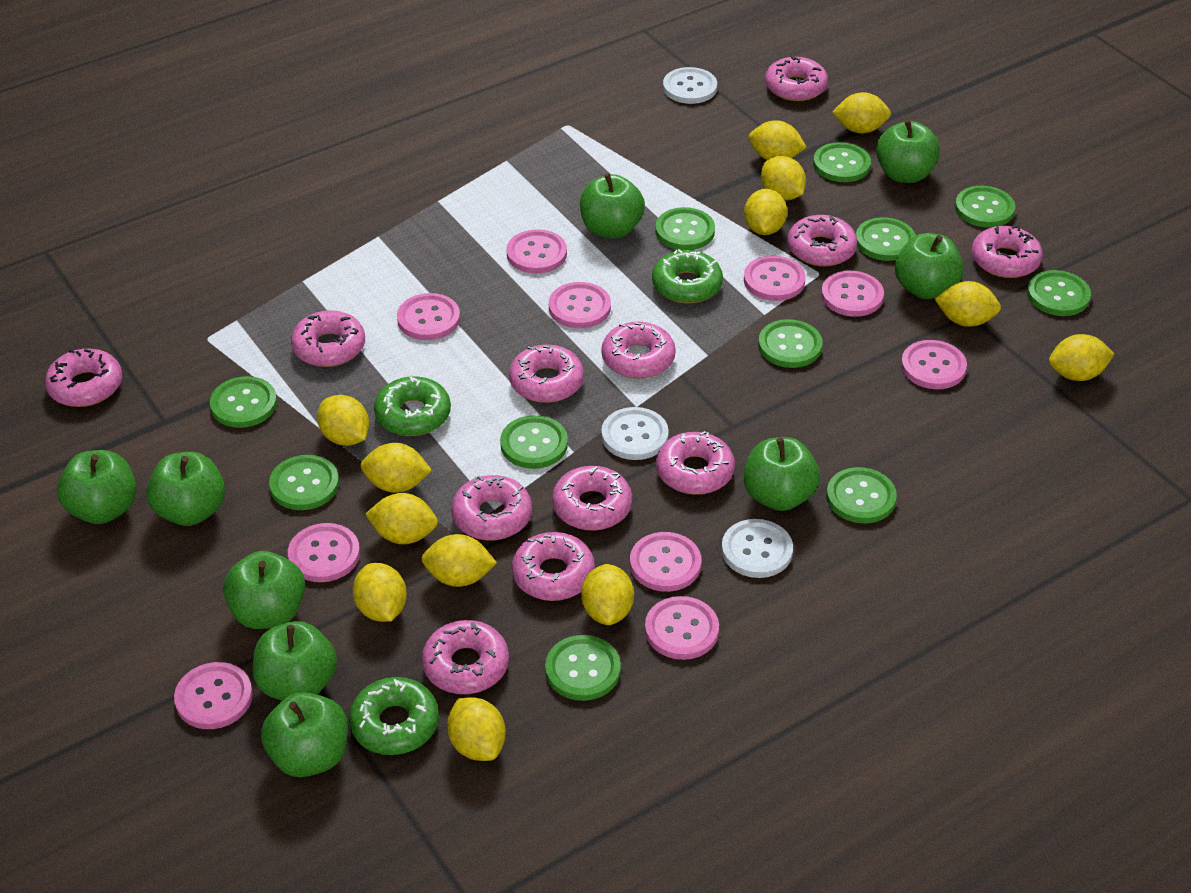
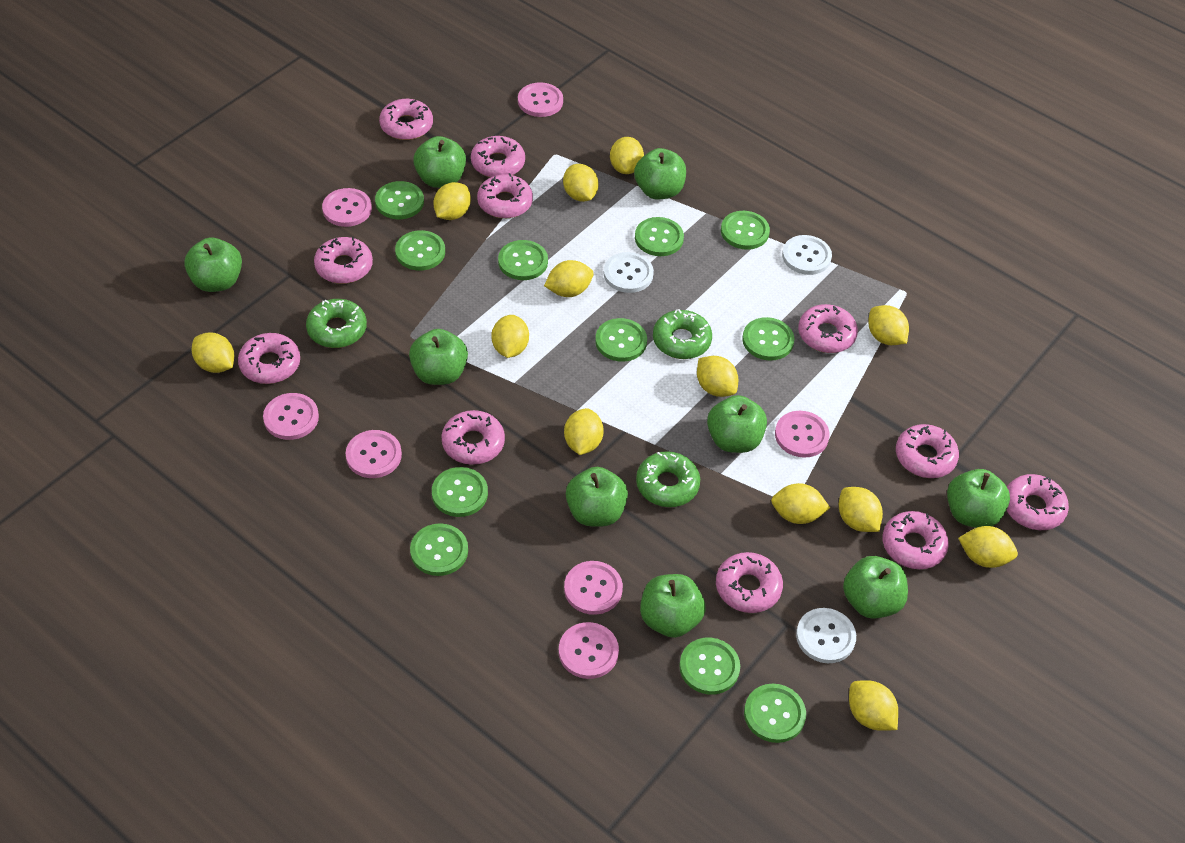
pink button: [174,662,253,729] [288,523,360,582] [397,293,460,340] [506,229,567,274] [549,282,611,328] [630,532,701,592] [645,596,719,660] [744,255,806,301] [821,271,884,317] [901,340,967,389] = 10 -> [263,393,319,440] [322,188,372,227] [346,430,402,478] [518,83,563,117] [559,622,619,679] [564,561,623,615] [775,411,830,458] = 7
pink donut: [45,349,122,407] [291,310,365,367] [422,620,509,694] [451,475,532,540] [509,345,584,403] [512,532,595,601] [552,466,632,531] [601,322,676,379] [656,431,735,495] [765,56,828,101] [787,215,857,267] [971,225,1043,278] = 12 -> [238,333,300,384] [314,237,373,284] [379,99,433,140] [441,410,505,465] [471,136,525,177] [477,173,533,218] [716,552,783,613] [798,304,858,353] [882,511,949,569] [896,424,959,478] [1007,474,1069,530] = 11

